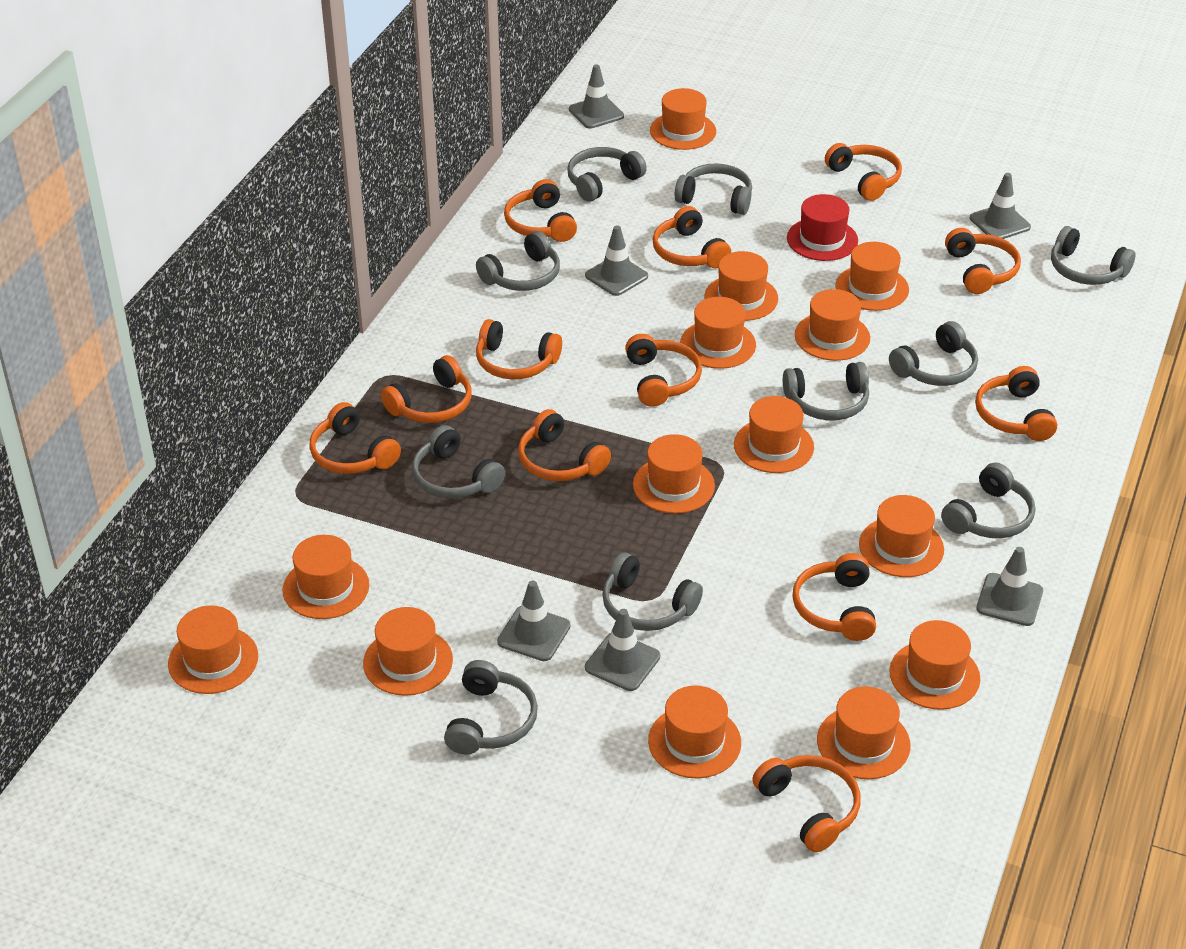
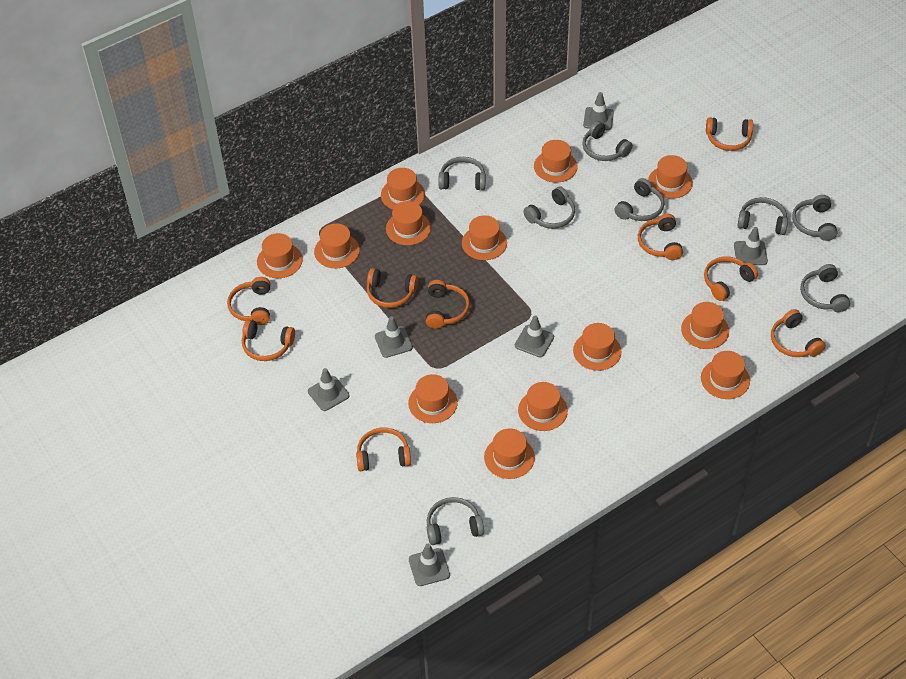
grey headphones: [412,425,505,498] [444,660,538,754] [476,231,560,291] [567,147,647,202] [602,553,703,631] [675,163,752,215] [783,362,869,420] [889,321,978,386] [941,462,1035,538] [1051,226,1136,285] = 10 -> [427,497,484,545] [438,157,486,190] [523,186,575,229] [582,121,633,161] [614,178,665,221] [737,197,788,235] [792,195,837,241] [800,264,850,312] = 8
orange hat: [168,605,258,694] [282,535,369,619] [363,607,453,696] [633,434,715,514] [648,685,741,778] [650,88,716,150] [680,297,756,369] [705,251,778,321] [734,396,814,473] [795,289,870,361] [817,686,911,779] [835,242,909,311] [859,495,944,577] [889,620,980,710] = 14 -> [257,233,303,278] [314,223,360,268] [381,168,425,210] [386,201,431,245] [408,374,458,423] [462,215,507,260] [484,428,535,479] [518,382,568,431] [534,140,578,183] [573,323,621,371] [648,155,693,199] [681,302,729,349] [701,351,750,399] = 13
orange headphones: [309,402,401,474] [381,355,472,423] [476,319,562,379] [504,179,577,242] [518,409,611,481] [625,334,702,407] [652,206,731,268] [752,755,861,852] [792,553,876,641] [825,143,902,201] [945,228,1021,294] [975,366,1057,441] = 12 -> [227,277,270,325] [242,320,295,361] [356,428,411,471] [367,268,418,308] [426,280,470,329] [638,214,683,260] [704,256,758,301] [706,117,753,151] [771,309,826,357] = 9
red hat: [787,194,858,261] = 1 -> none = 0

